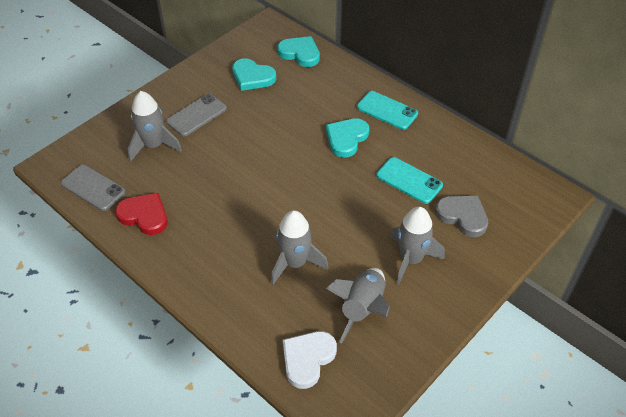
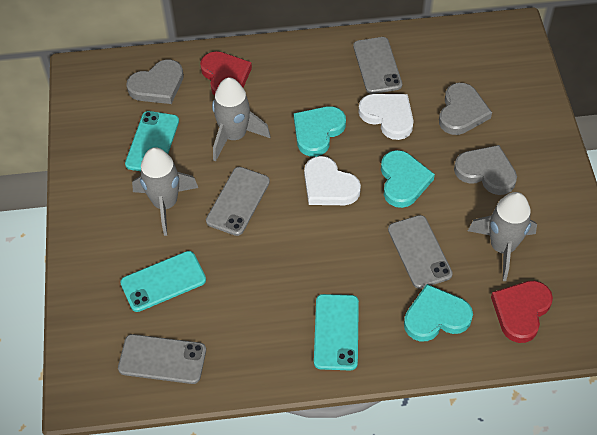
grey heart: [435,195,488,237] = 1 -> [126,59,184,104] [439,83,492,135] [454,145,517,195] = 3
grey phone: [61,165,126,211] [166,94,227,136] = 2 -> [118,334,206,384] [206,167,270,236] [353,37,402,94] [388,215,453,289] = 4
grey rocket: [128,91,182,162] [271,210,329,285] [326,268,390,343] [390,207,445,285] = 4 -> [132,147,198,236] [212,78,271,162] [468,192,537,281] = 3
red heart: [115,193,168,235] = 1 -> [200,51,252,96] [491,281,553,343] = 2
turquoise phone: [357,91,418,130] [376,157,443,204] = 2 -> [120,251,206,312] [125,111,179,171] [314,294,359,371] = 3
white heart: [283,331,337,389] = 1 -> [304,156,361,205] [359,94,414,140] = 2

